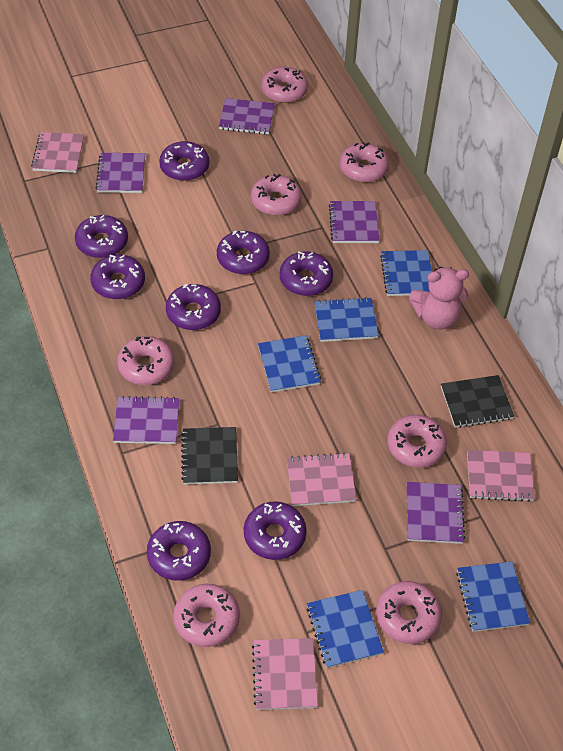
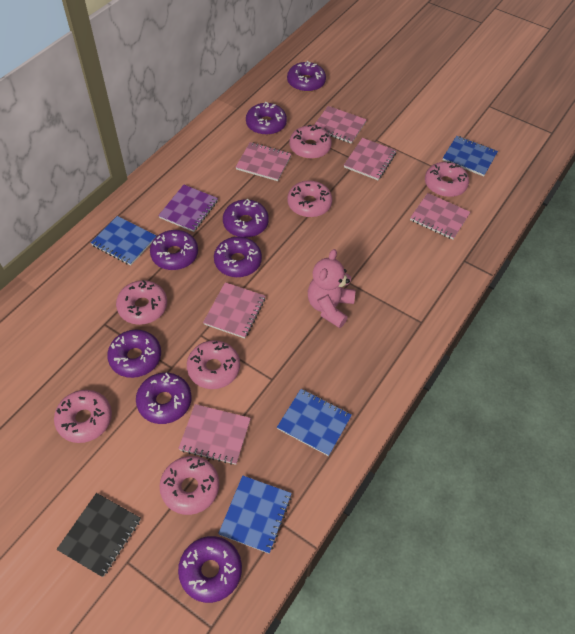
black notebook: [181,427,238,484] [441,375,514,428] = 2 -> [57,493,141,577] = 1
blue notebook: [258,335,321,393] [307,590,384,668] [315,297,379,342] [380,250,432,296] [456,561,530,632] = 5 -> [91,216,156,265] [218,475,292,554] [277,389,352,456] [443,136,498,176] = 4
pink notebook: [31,132,84,173] [252,638,318,710] [287,453,357,506] [467,450,535,502] = 4 -> [178,404,251,465] [203,282,265,339] [236,142,291,181] [314,106,367,144] [344,138,397,180] [410,193,470,240] = 6
purple notebook: [95,153,145,193] [113,396,179,444] [219,98,275,135] [329,201,380,243] [407,482,465,544] = 5 -> [158,185,218,232] = 1

